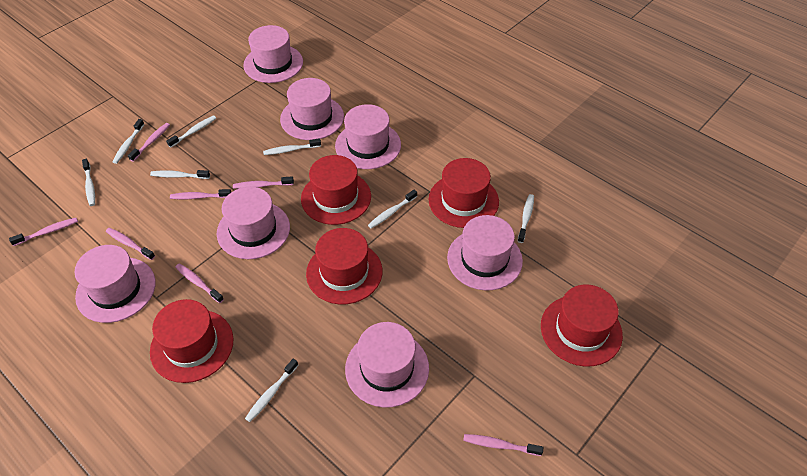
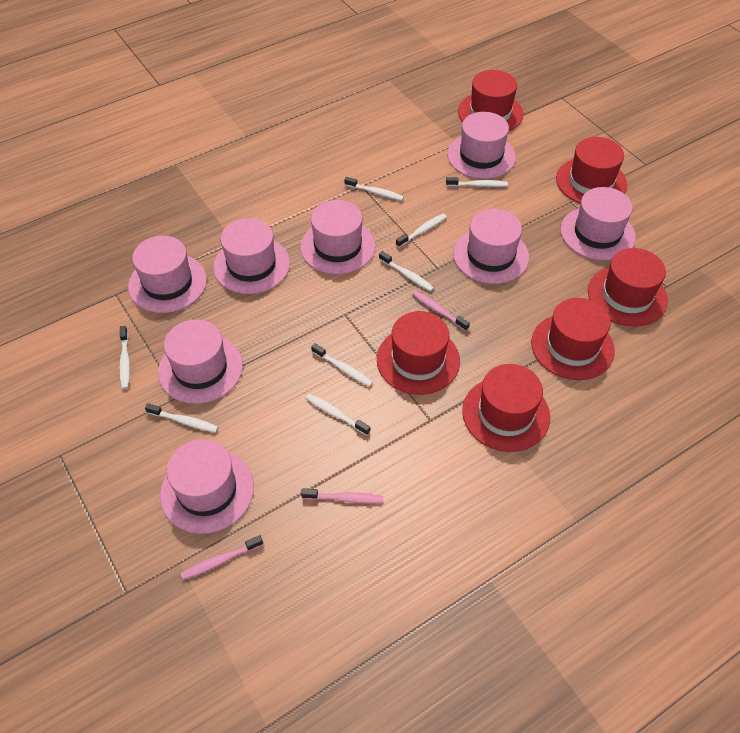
pink hat: [75,245,156,323] [217,187,290,259] [243,25,303,83] [280,78,344,140] [335,104,401,169] [345,322,429,408] [447,215,523,290] = 7 -> [128,236,207,313] [158,319,243,404] [160,439,254,534] [213,218,290,294] [300,200,376,274] [447,112,516,179] [453,209,529,284] [561,187,636,261] = 8
pink toothbrush: [9,218,78,246] [106,228,155,260] [128,123,170,162] [170,189,231,199] [175,263,224,303] [233,177,294,189] [463,434,543,456] = 7 -> [180,535,263,580] [301,489,383,504] [412,291,470,331] = 3
red hat: [150,299,234,383] [301,155,371,225] [306,228,382,304] [429,158,499,228] [541,284,623,367] = 5 -> [377,311,460,395] [458,70,523,131] [462,364,550,452] [531,298,615,380] [556,137,627,204] [588,248,668,326] = 6

